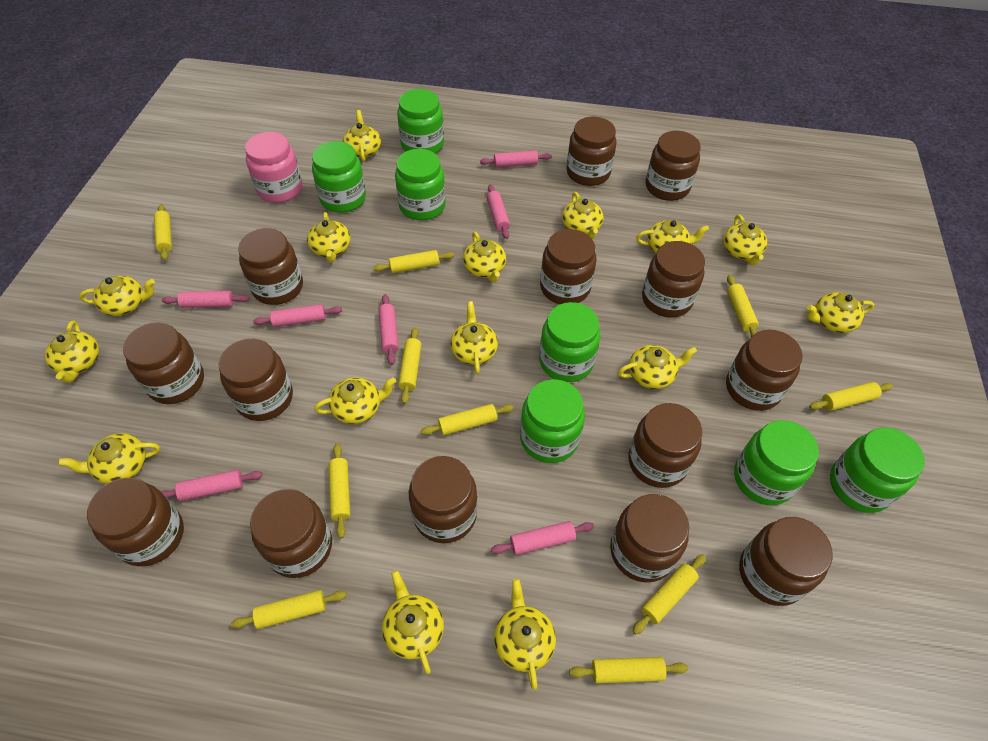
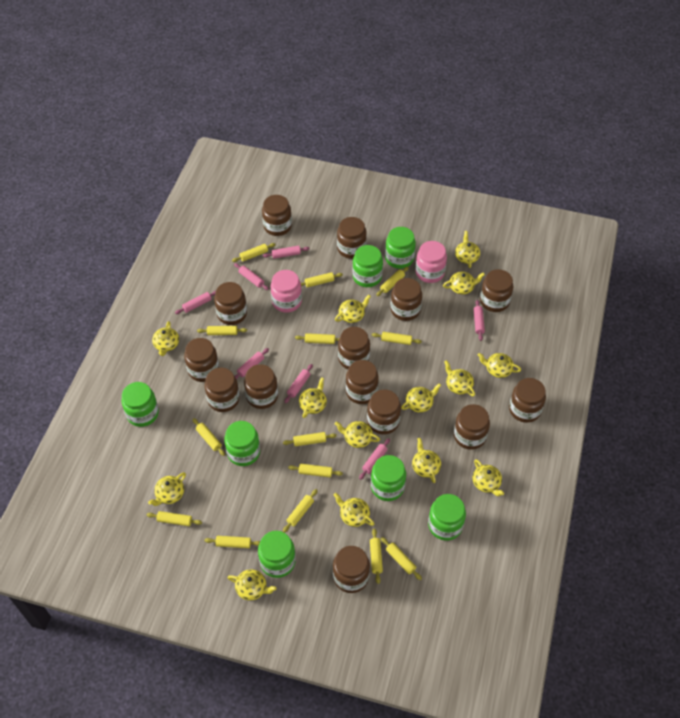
pink jar: [245,132,303,203] = 1 -> [270,270,302,313] [415,241,447,283] = 2
yellow rolling pin: [154,204,172,261] [231,590,347,629] [329,443,350,538] [373,250,454,273] [398,327,421,404] [421,404,514,435] [569,657,688,684] [633,554,706,635] [727,275,759,337] [809,382,893,411] = 10 -> [147,511,202,526] [192,418,225,456] [197,326,247,335] [205,536,260,548] [232,243,276,262] [283,432,336,446] [283,489,318,533] [288,464,343,477] [295,333,339,344] [301,272,343,287] [370,528,383,584] [372,332,422,345] [376,267,409,296] [381,537,422,580] = 14
yellow teapot: [45,320,99,383] [58,433,160,484] [79,276,155,316] [307,212,350,263] [314,377,396,424] [343,110,381,162] [382,570,444,674] [450,301,498,374] [463,232,506,282] [494,579,556,690] [562,192,603,239] [618,345,697,389] [636,220,709,253] [723,215,767,265] [807,292,874,333] = 15 -> [148,472,186,506] [152,321,179,356] [227,569,276,600] [299,377,327,418] [334,493,374,527] [335,295,371,323] [335,421,380,448] [401,383,441,413] [412,438,441,483] [443,272,485,295] [444,360,475,397] [455,231,480,268] [473,459,504,496] [478,353,521,378] = 14

